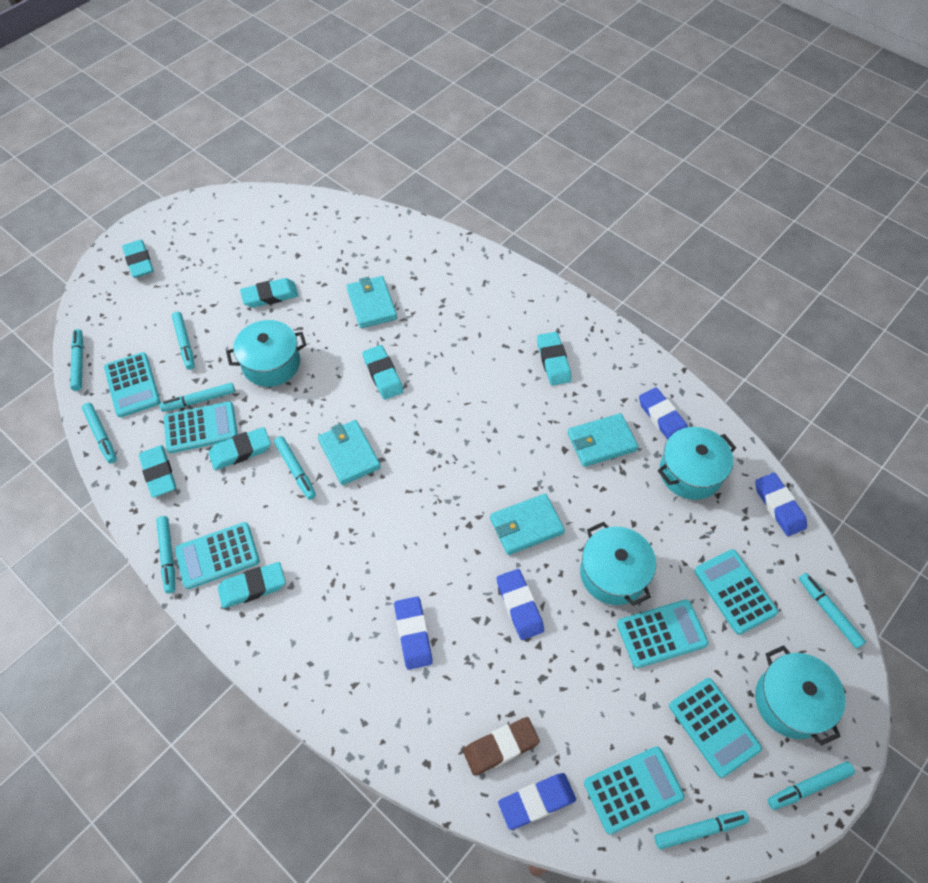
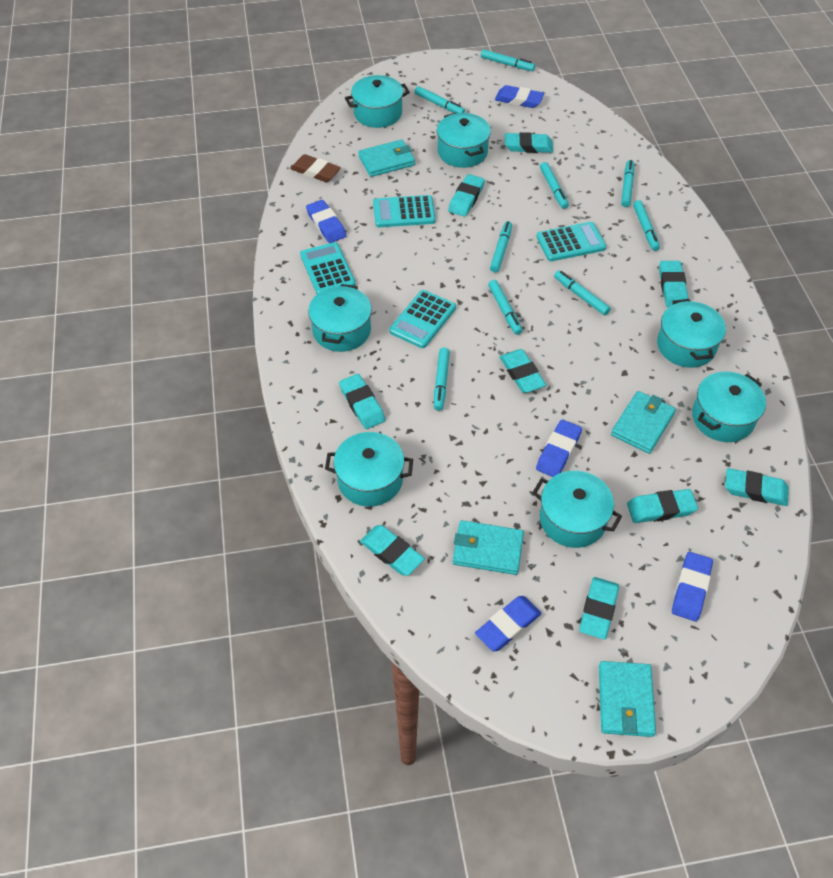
turquoise calculator: [104,352,161,417] [164,401,238,453] [175,522,260,589] [584,746,685,835] [617,599,708,668] [669,678,762,778] [694,549,778,635] = 7 -> [300,242,356,294] [373,195,436,227] [389,290,456,348] [536,222,606,261] = 4
turquoise eraser: [122,240,154,278] [139,445,176,498] [209,427,271,470] [218,562,285,608] [240,278,299,308] [362,345,404,400] [537,332,572,385] = 7 -> [339,374,385,429] [360,525,425,576] [448,174,485,217] [500,349,546,393] [505,132,553,153] [579,577,619,640] [627,489,698,523] [659,261,688,307] [725,468,789,506] = 9
turquoise pot: [226,320,306,387] [580,522,656,606] [658,427,736,500] [755,645,846,745] = 4 -> [308,284,372,352] [325,432,413,507] [345,75,410,128] [437,113,491,168] [532,471,622,548] [657,299,726,368] [692,371,766,442] = 7

